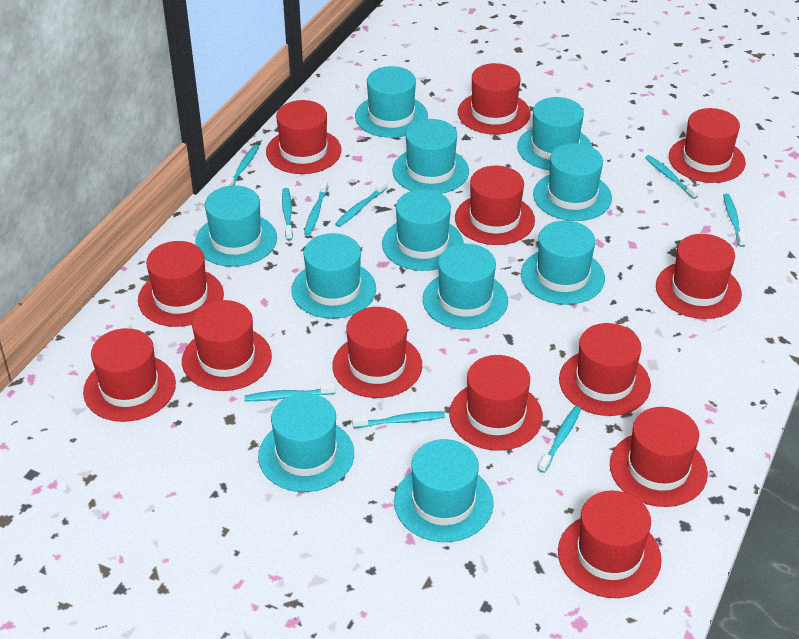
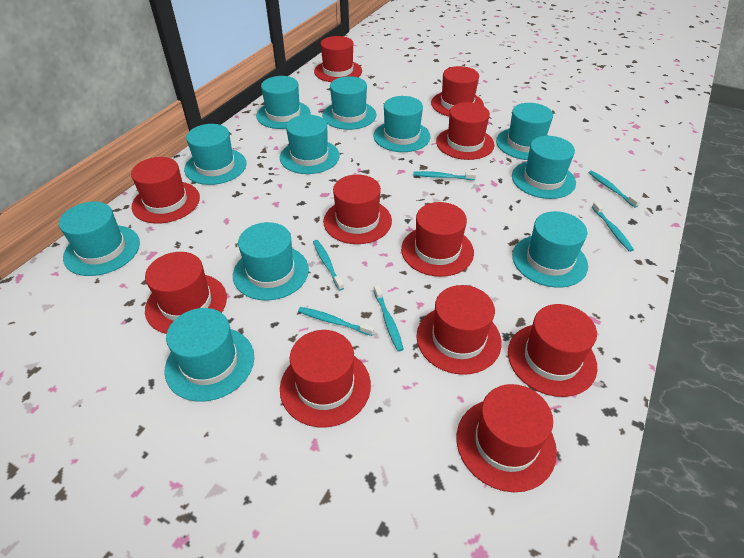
red hat: [83,328,176,422] [138,241,224,327] [182,300,272,391] [266,100,342,174] [332,307,422,398] [449,355,543,451] [455,166,535,245] [458,63,531,134] [558,491,662,598] [559,323,651,416] [610,407,708,507] [656,234,742,319] [669,108,746,183] = 13 -> [131,157,200,224] [145,252,227,334] [280,330,371,427] [314,36,362,82] [323,174,392,244] [401,202,474,277] [416,285,502,375] [431,66,484,116] [436,102,495,160] [456,384,557,492] [508,304,597,397] = 11
turquoise toothbrush: [224,145,259,187] [244,383,336,401] [282,188,293,240] [304,180,329,235] [335,180,388,227] [352,412,445,428] [538,406,581,473] [645,155,699,199] [723,194,746,247] = 9 -> [298,307,375,336] [313,240,344,291] [374,285,404,352] [413,171,476,180] [588,171,641,208] [592,202,634,252] = 6

